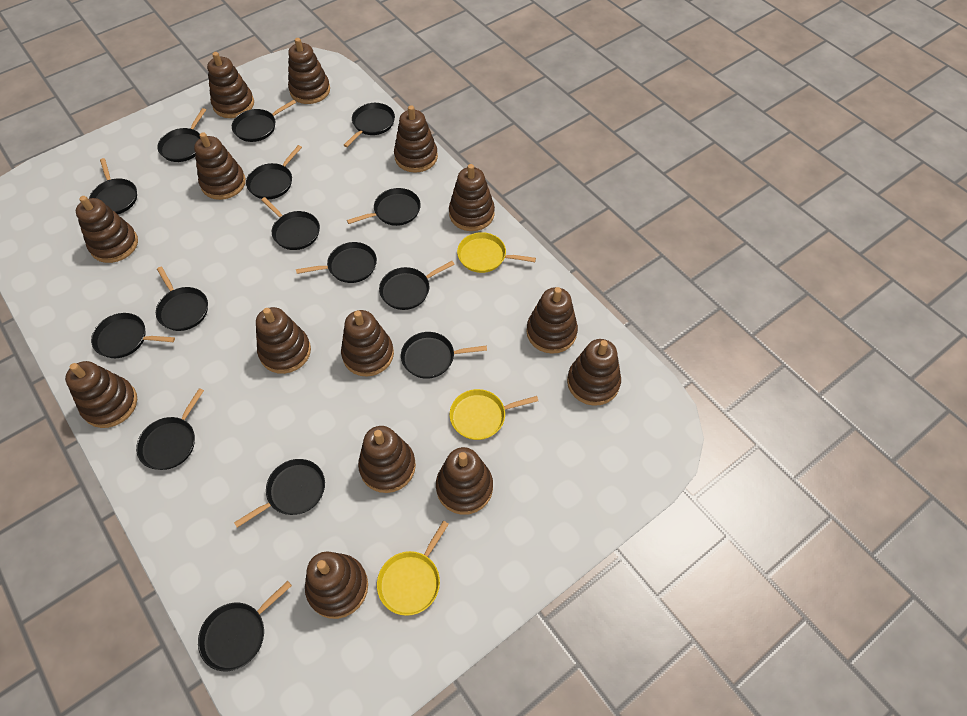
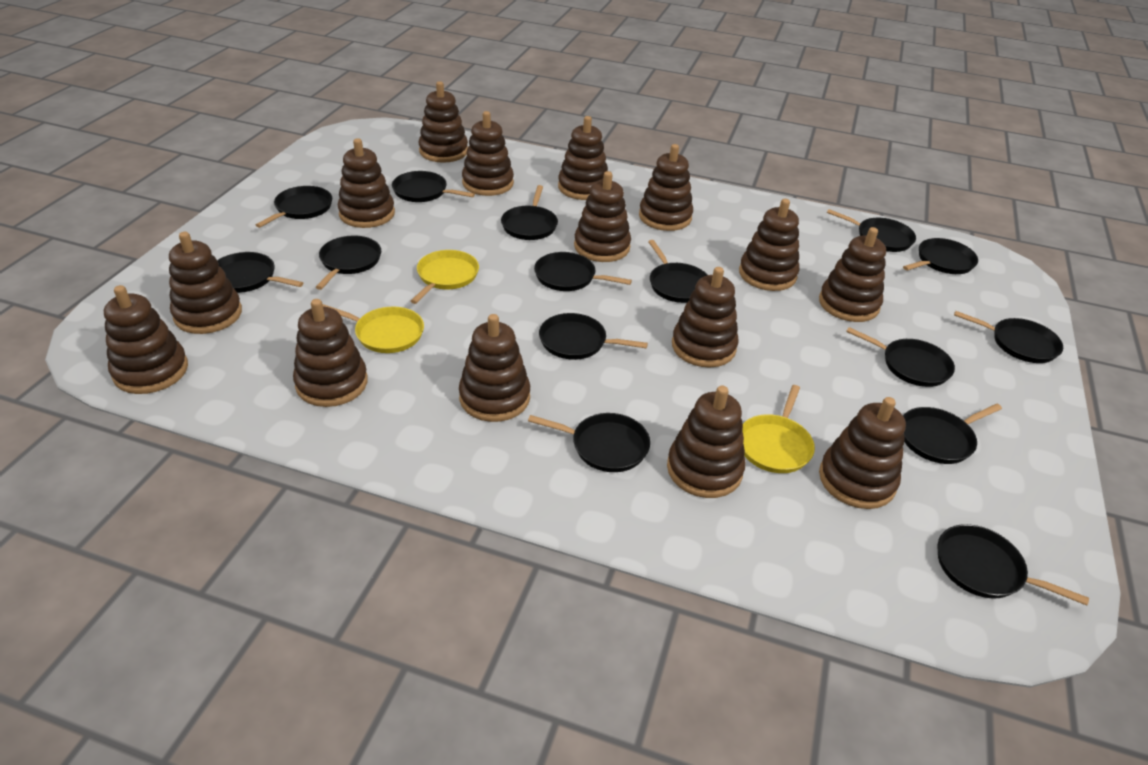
brown stacking toy: [65,361,137,428] [76,196,138,263] [194,132,246,200] [207,52,254,118] [256,307,311,374] [288,38,330,104] [305,552,368,619] [341,310,394,377] [358,426,416,493] [394,105,438,173] [436,447,493,515] [449,164,495,231] [526,287,578,354] [567,339,621,406] = 14 -> [104,285,188,394] [169,232,242,334] [293,299,368,407] [338,138,395,228] [419,81,468,163] [459,314,530,422] [462,111,514,196] [558,116,608,200] [574,171,631,262] [639,144,693,231] [667,386,746,498] [672,267,739,367] [739,199,799,291] [819,227,886,322] [819,397,906,509] = 15

